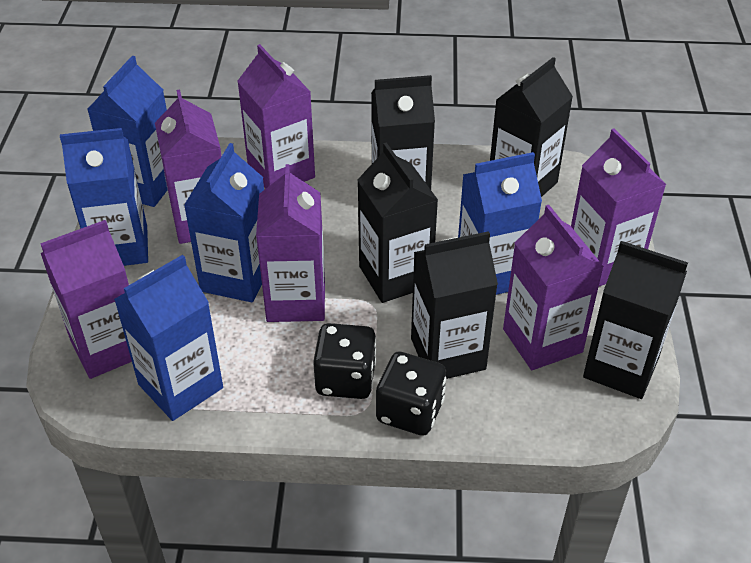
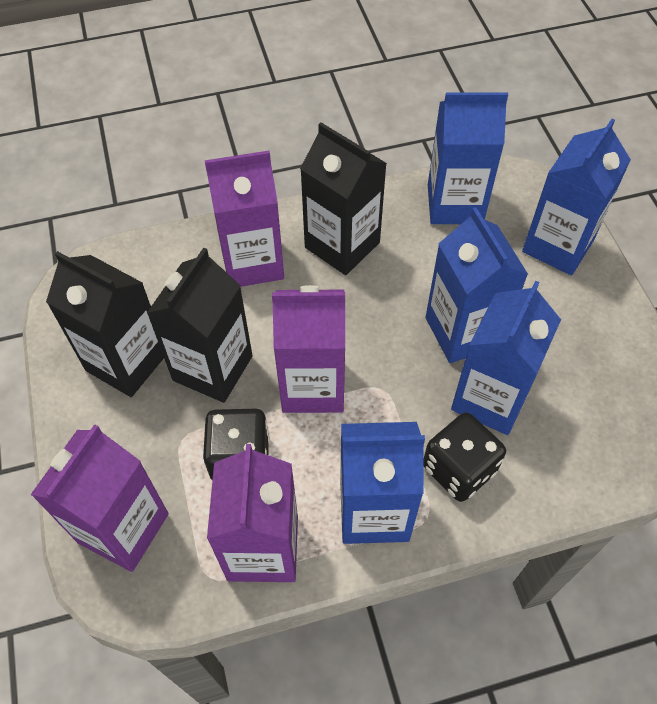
black carton: [358,142,438,303] [371,75,435,189] [411,231,498,379] [490,57,573,197] [583,241,688,399] = 5 -> [46,251,164,397] [147,248,253,403] [300,122,387,275] = 3
purple carton: [40,220,132,379] [155,89,222,244] [237,44,315,189] [256,164,325,322] [503,205,604,370] [571,128,666,286] = 6 -> [31,424,169,572] [205,151,284,287] [207,444,298,582] [272,285,345,413] = 4

